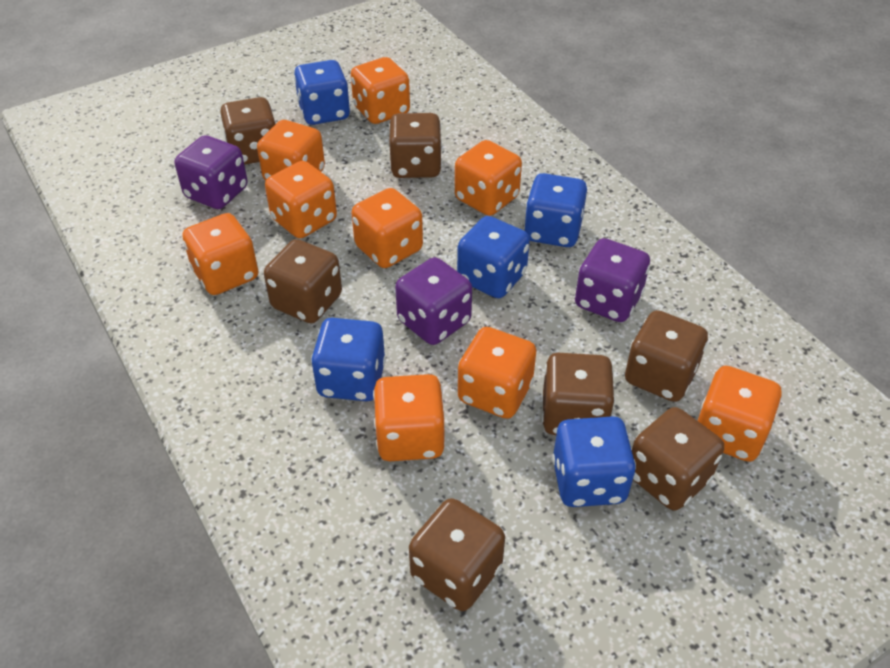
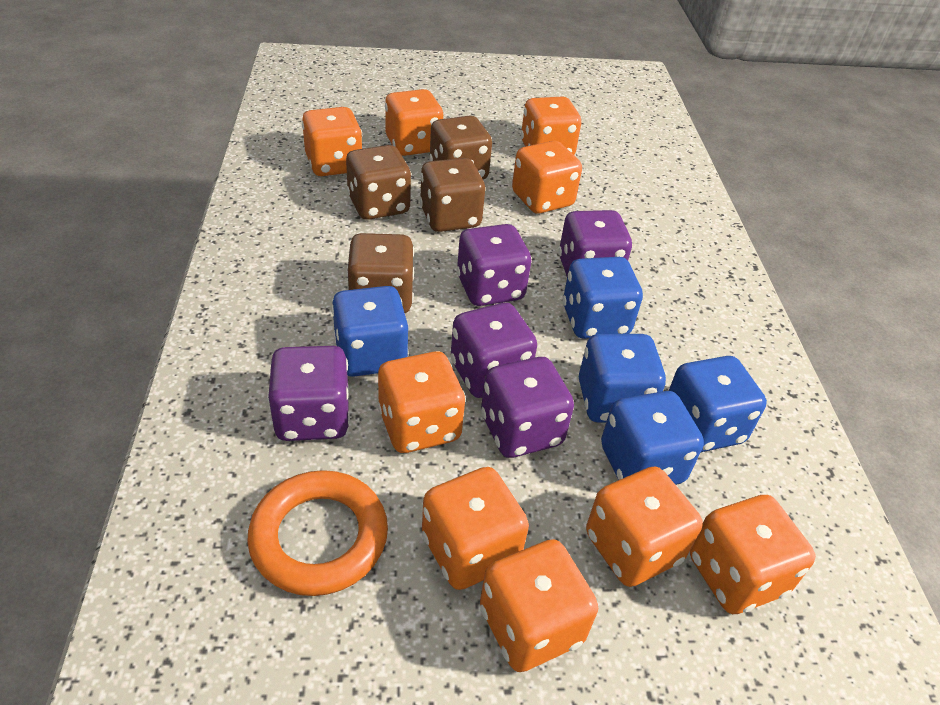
brown dice: [220,97,276,165] [264,239,342,323] [389,113,442,178] [409,498,505,611] [542,353,615,435] [625,310,708,402] [632,407,724,510] = 7 -> [346,145,411,220] [347,233,414,313] [420,158,485,232] [429,116,492,179] = 4
orange ring: none = 0 -> [247,470,388,596] = 1
purple dice: [175,135,248,209] [395,257,472,345] [575,238,650,322] = 3 -> [267,346,350,441] [451,303,537,398] [457,224,531,306] [481,357,574,458] [558,210,632,277] = 5

